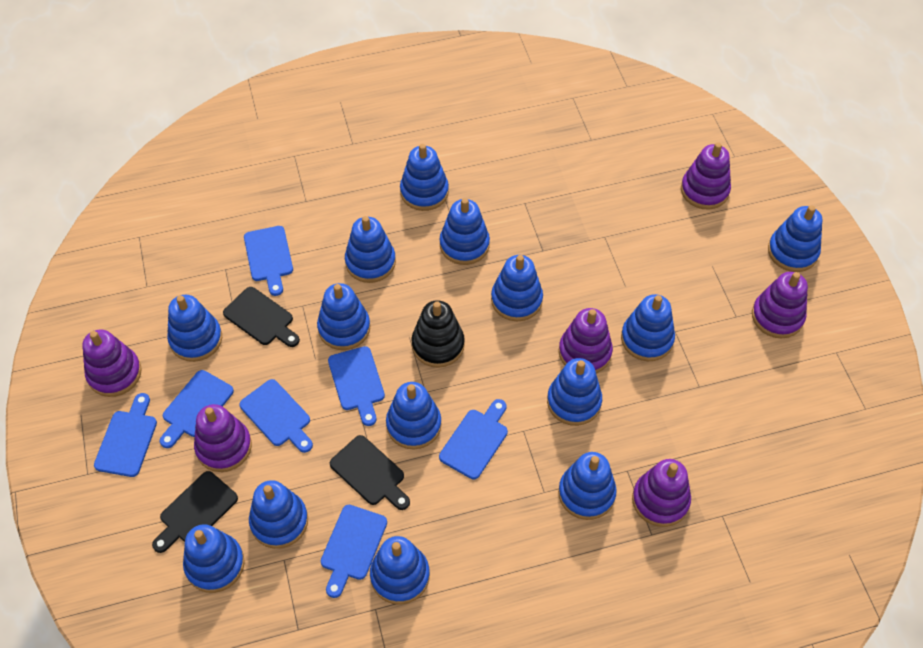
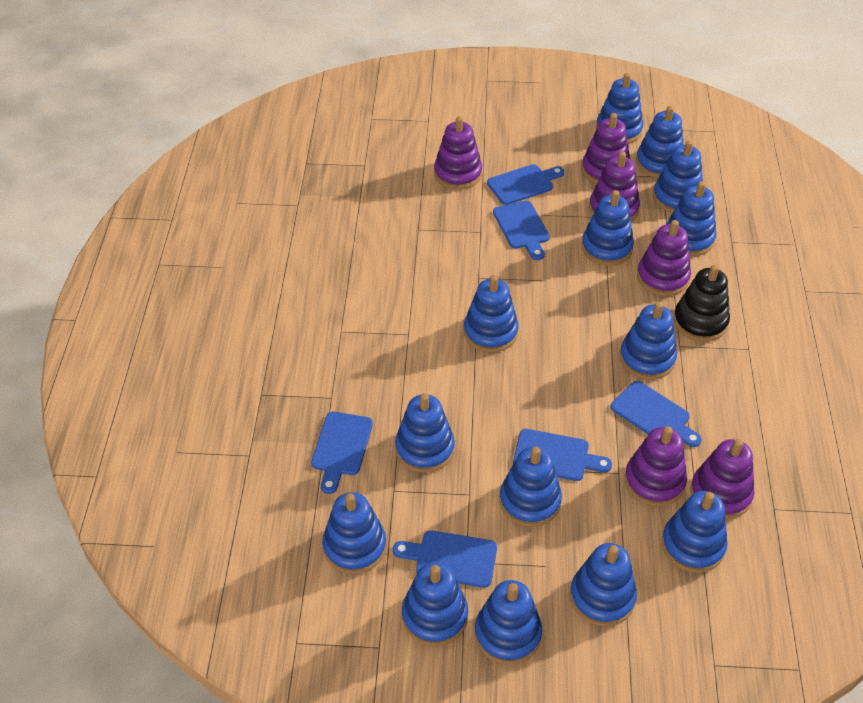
black cutting board: [152,471,238,553] [223,287,300,347] [330,435,410,510] = 3 -> none = 0
blue cutting board: [94,393,157,477] [160,370,234,448] [239,379,313,453] [244,226,293,296] [321,505,387,598] [328,346,385,426] [439,399,508,479] = 7 -> [311,412,373,494] [393,530,497,588] [487,164,564,205] [493,200,550,260] [513,429,612,481] [611,381,702,447] = 6

